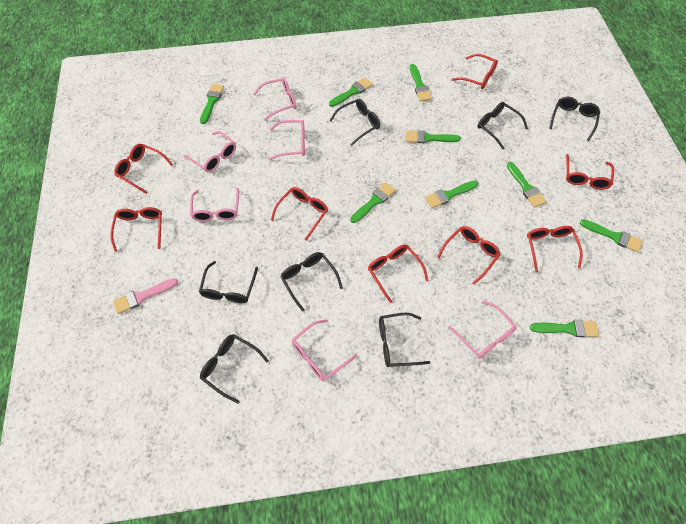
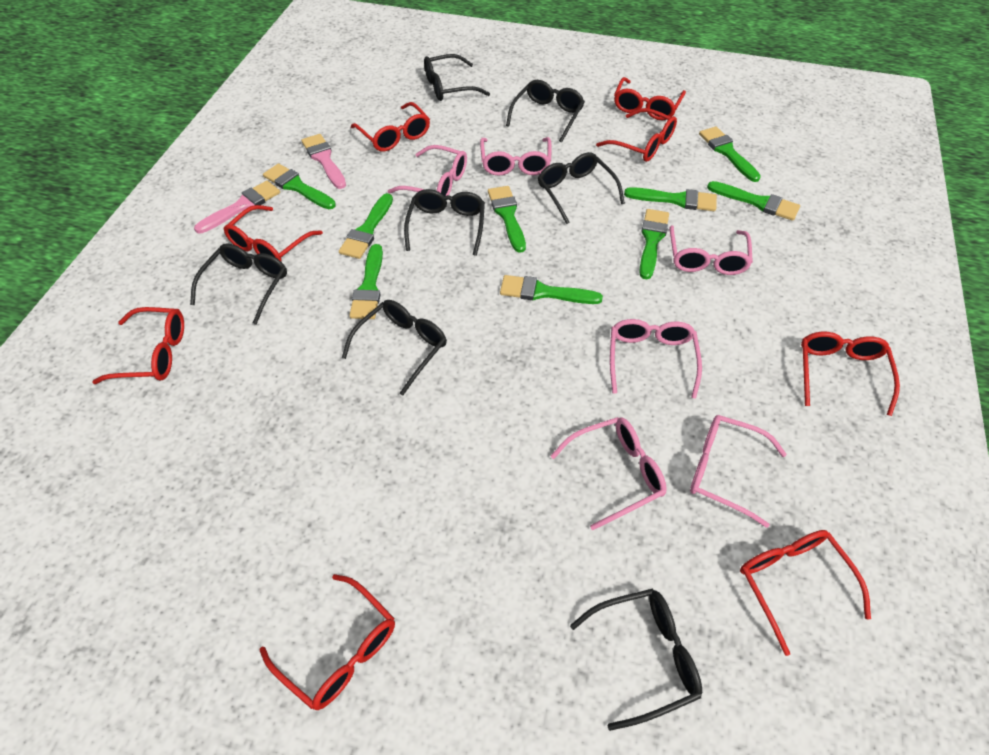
pink brush: [113,278,178,314] = 1 -> [194,180,280,234] [301,134,346,189] = 2

